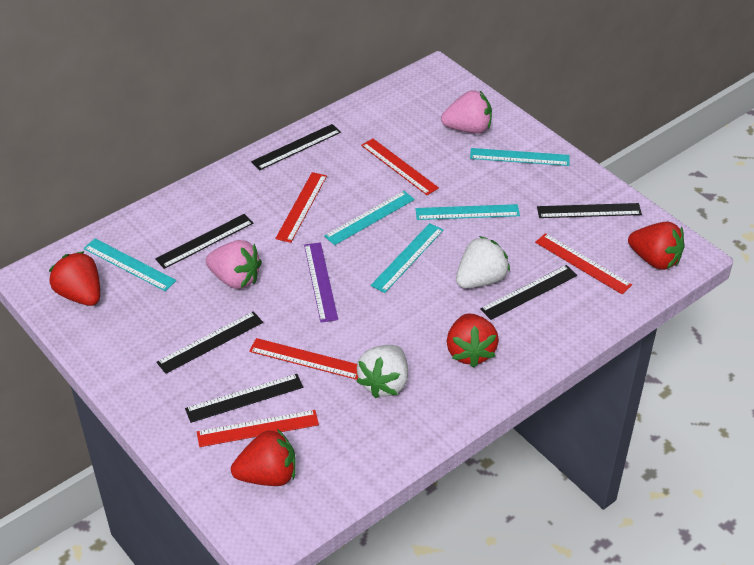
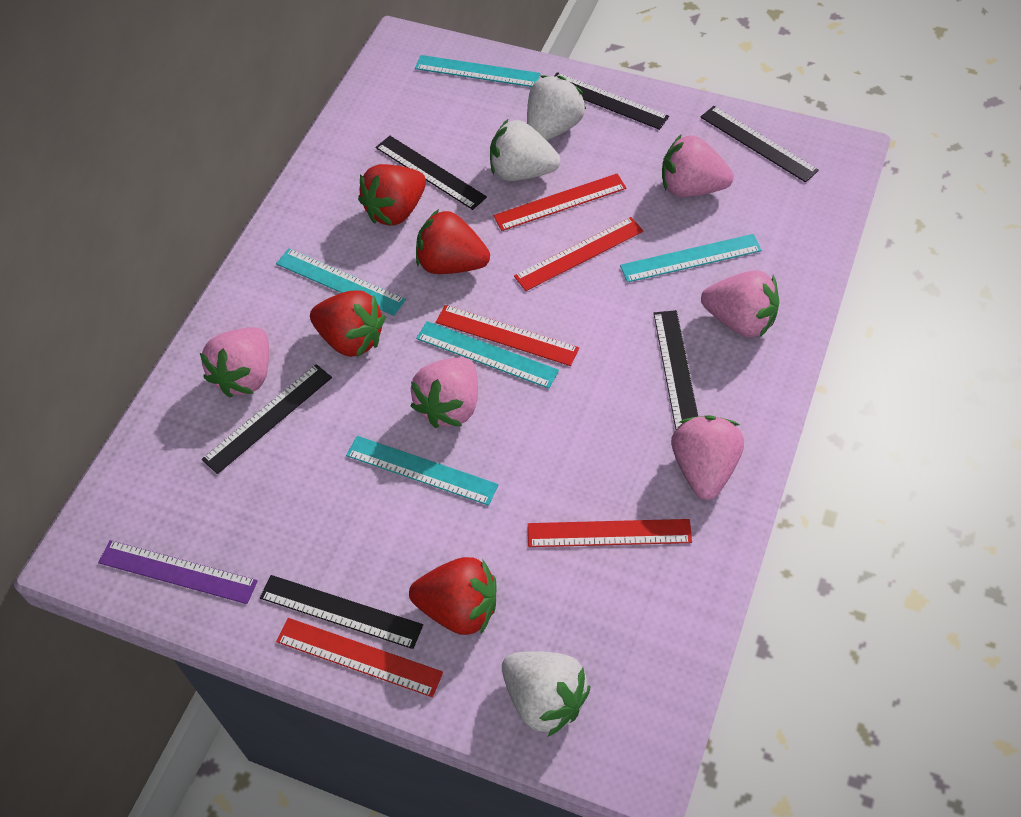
pink strawberry: [206,240,262,289] [441,90,492,134] = 2 -> [200,327,269,398] [410,357,478,428] [662,134,734,197] [671,415,744,500] [701,270,779,337] = 5
white strawberry: [356,345,408,398] [456,236,510,288] = 2 -> [490,119,560,181] [502,651,590,736] [527,76,586,140] = 3

